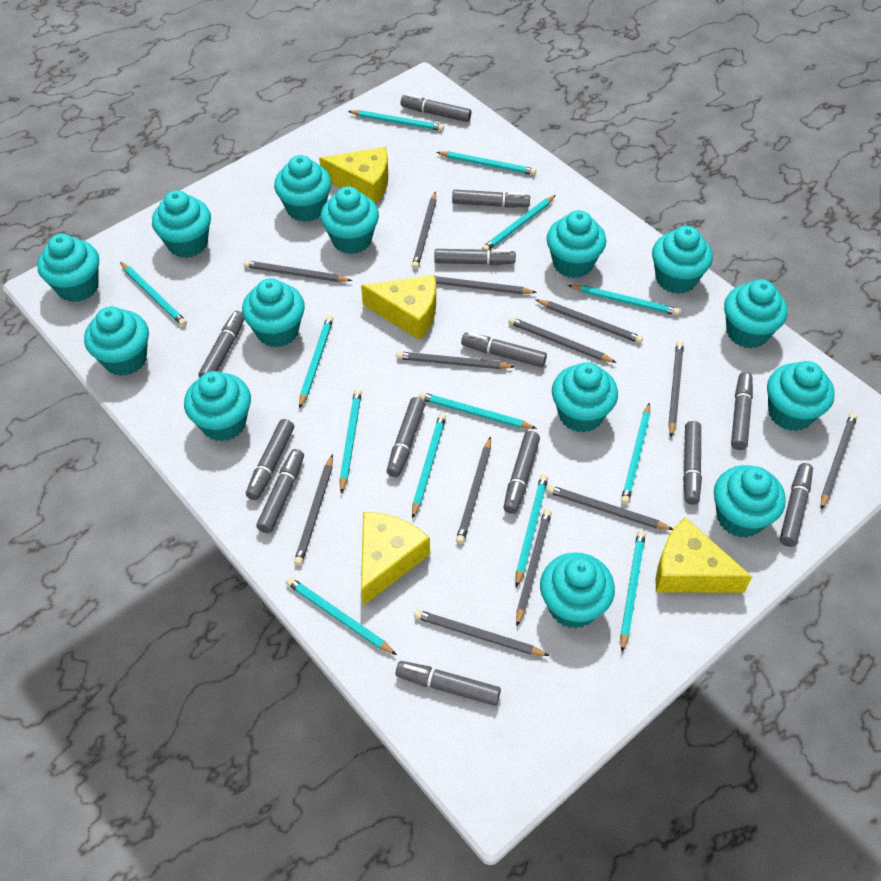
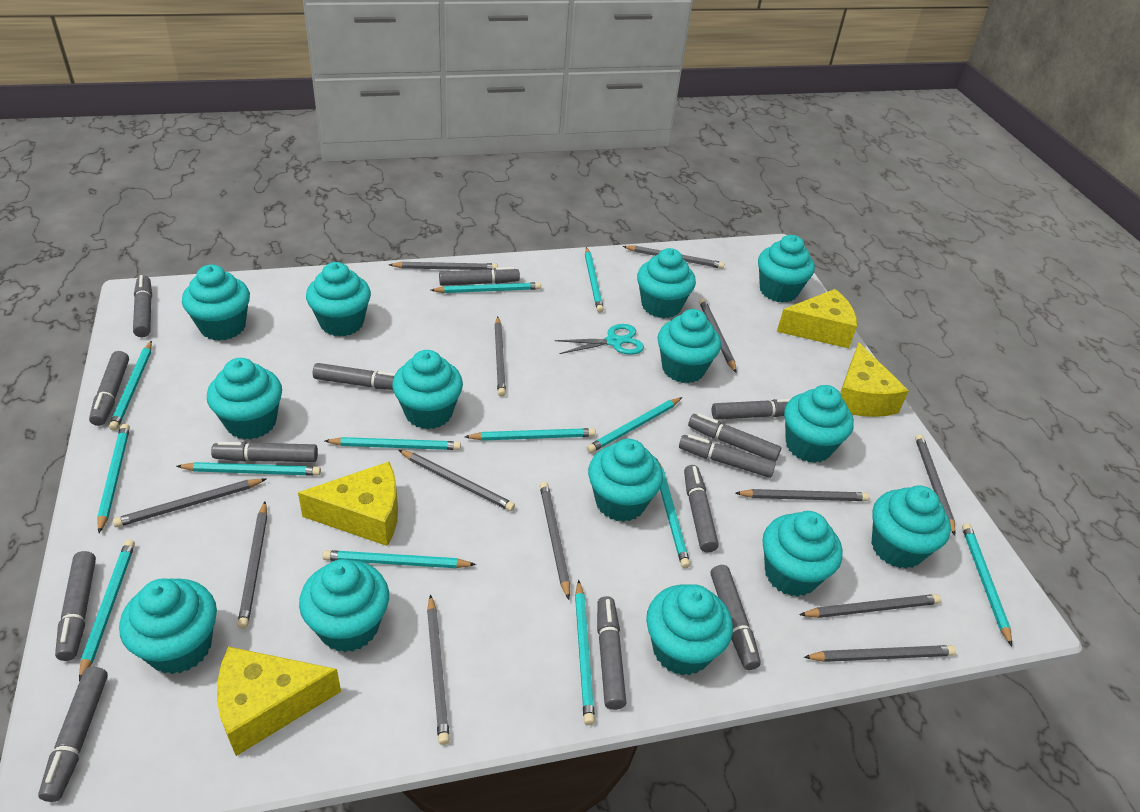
turquoise scissors: none = 0 -> [555,324,644,355] = 1

